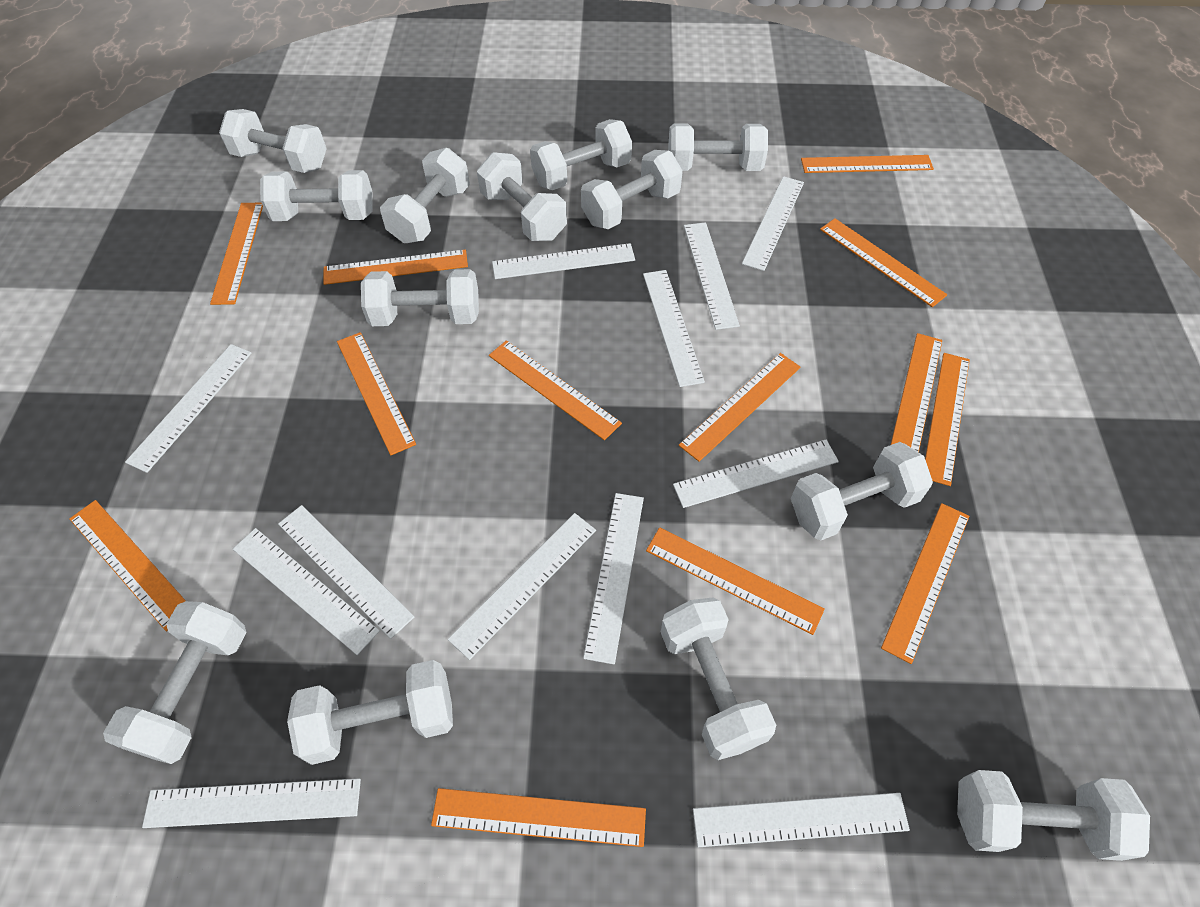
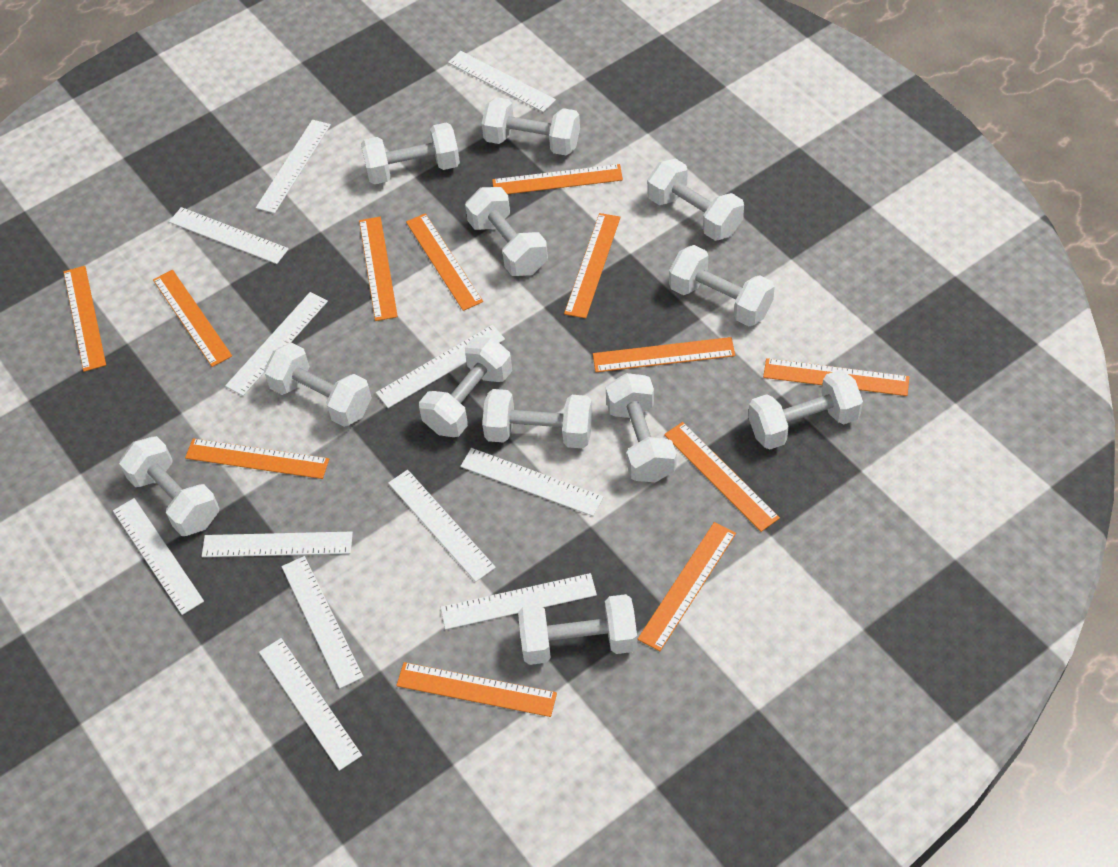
orange ruler: [69,500,186,631] [210,203,263,305] [323,249,468,285] [337,332,416,455] [431,788,646,847] [489,340,622,440] [646,527,825,635] [679,353,801,462] [801,155,934,173] [820,218,947,307] [881,503,969,664] [891,333,942,452] [925,353,970,486] = 13 -> [64,266,106,372] [153,270,232,367] [185,438,329,479] [359,217,398,321] [396,662,557,717] [406,213,483,311] [492,164,623,194] [564,213,620,318] [593,337,735,372] [638,522,736,651] [664,422,780,532] [763,358,909,396] = 12
white dumbbell: [103,601,246,764] [219,109,327,173] [260,170,373,221] [287,660,453,765] [361,269,479,326] [380,148,470,243] [477,152,567,241] [530,119,632,190] [581,150,683,229] [661,598,776,760] [668,123,768,171] [791,442,933,541] [957,770,1150,861] = 13 -> [119,436,219,536] [264,343,372,427] [361,123,460,184] [419,337,512,437] [465,187,548,276] [482,97,580,155] [482,389,592,449] [518,594,637,665] [606,373,677,482] [647,159,744,241] [669,245,775,326] [748,370,863,449] = 12

